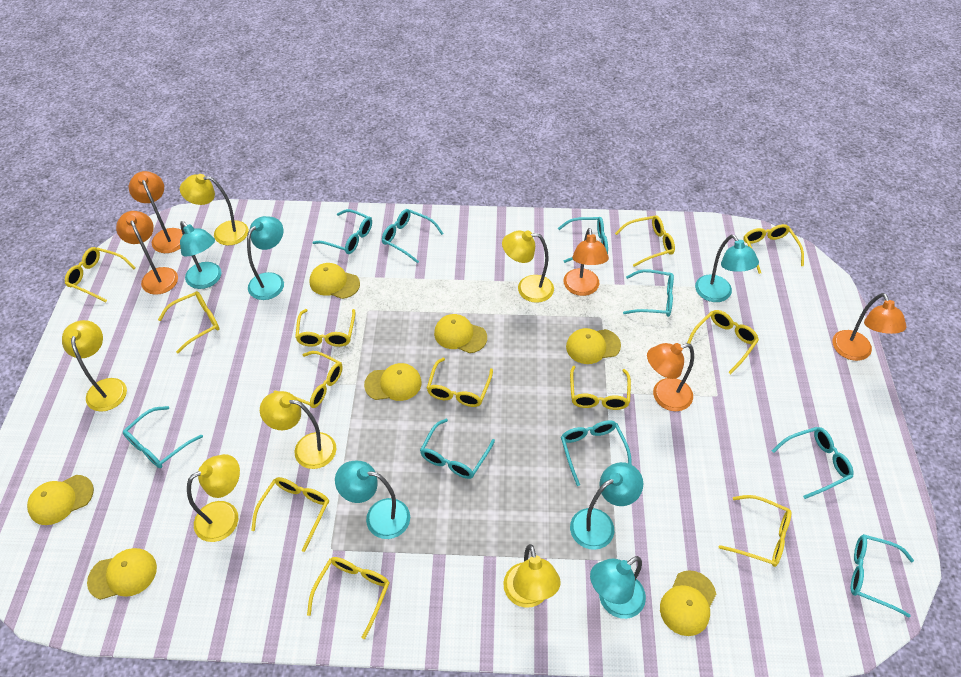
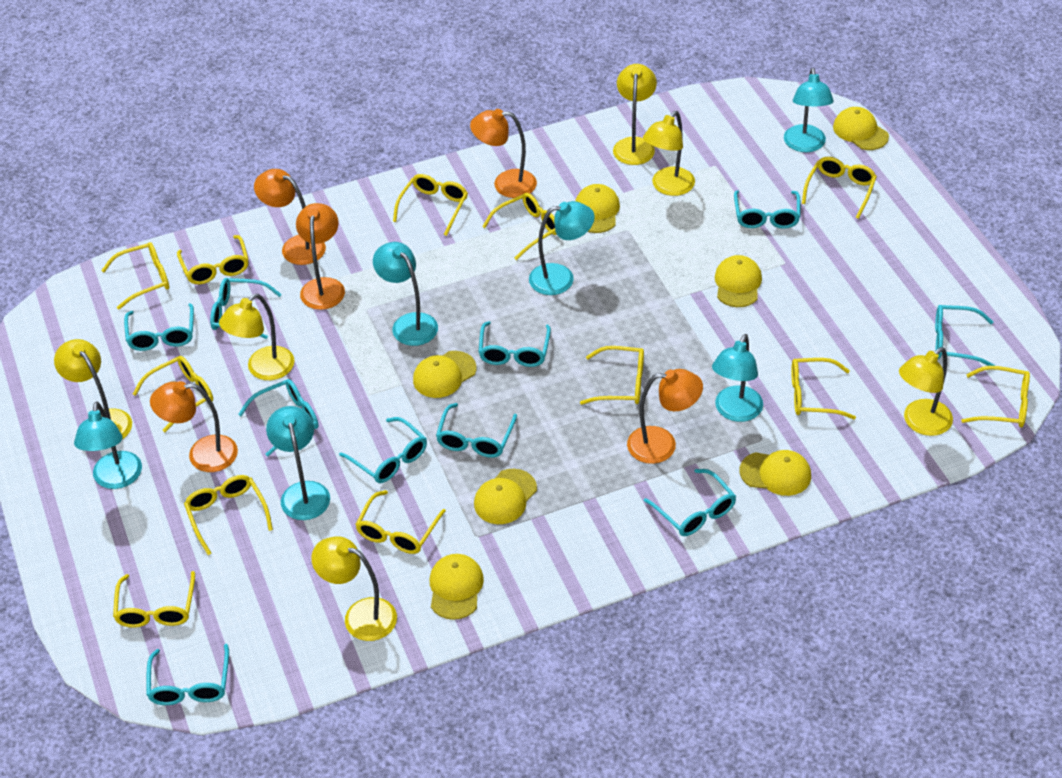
turquoise glasses: [123,406,203,468] [312,209,372,254] [382,209,444,263] [420,419,495,479] [558,217,608,263] [561,420,632,486] [623,269,674,317] [772,427,853,499] [851,534,914,617] = 9 -> [124,303,194,351] [146,644,229,705] [210,278,282,339] [238,379,319,457] [339,417,427,483] [436,403,517,458] [479,321,551,367] [644,469,736,536] [734,190,800,229] [935,305,995,366] = 10

